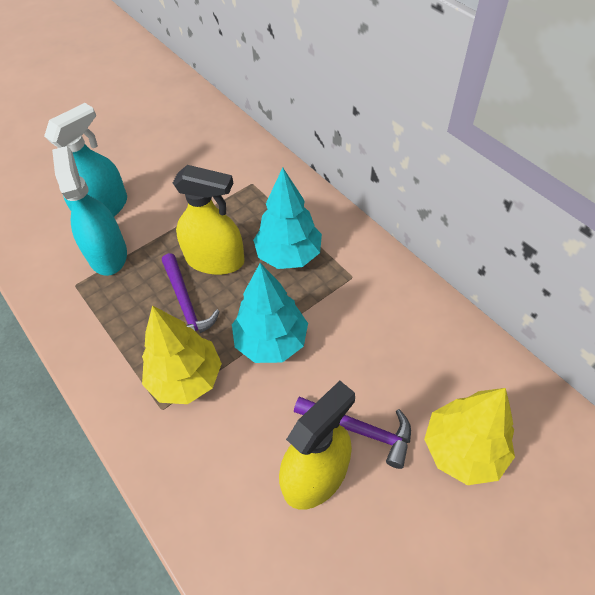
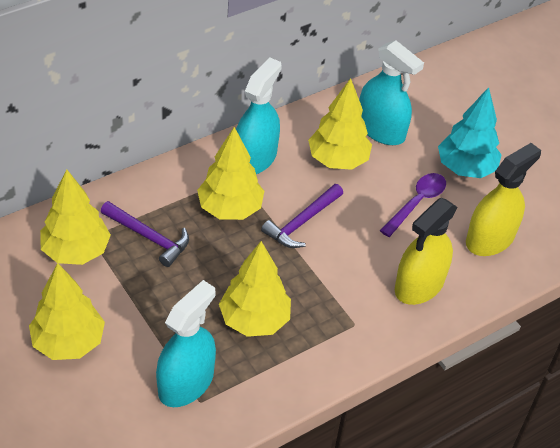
purple spoon: none = 0 -> [380,173,446,237] = 1
turquoise spray bottle: [44,103,127,217] [52,146,127,276] = 2 -> [156,280,216,407] [236,58,282,174] [359,40,424,145] = 3
turquoise tree: [232,263,308,363] [253,167,322,269] = 2 -> [438,87,501,178] = 1
yellow tree: [142,305,222,404] [424,388,515,485] = 2 -> [29,263,105,360] [40,169,111,265] [197,127,264,220] [219,241,291,337] [308,78,372,170] = 5

